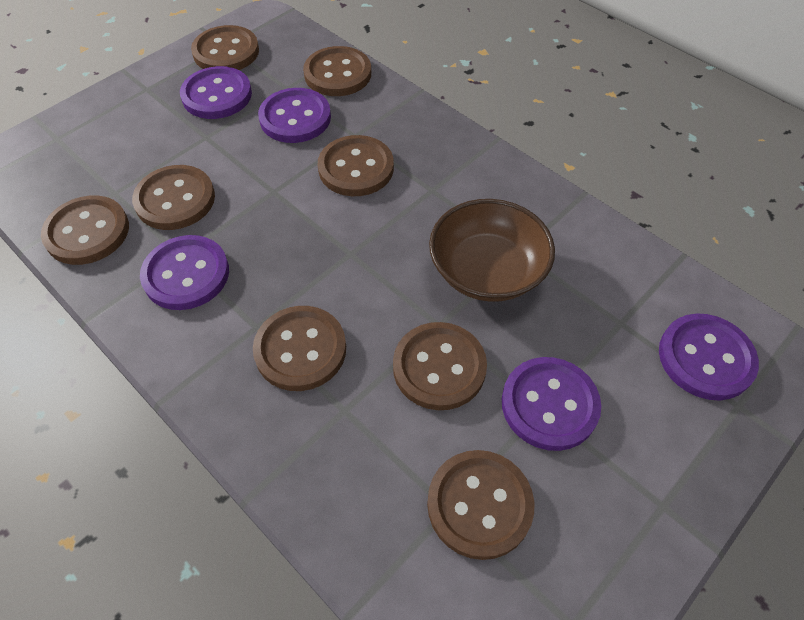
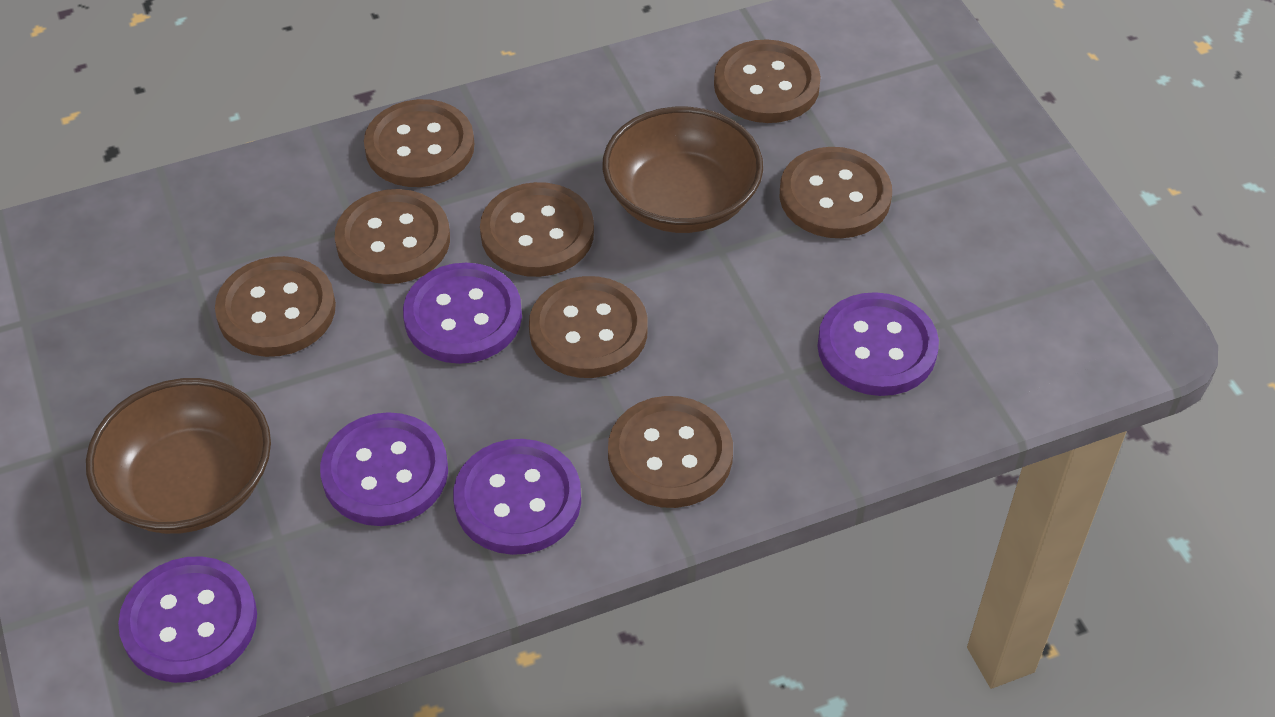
brown bowl: [429,199,555,302] = 1 -> [86,378,271,534] [602,107,763,233] = 2

